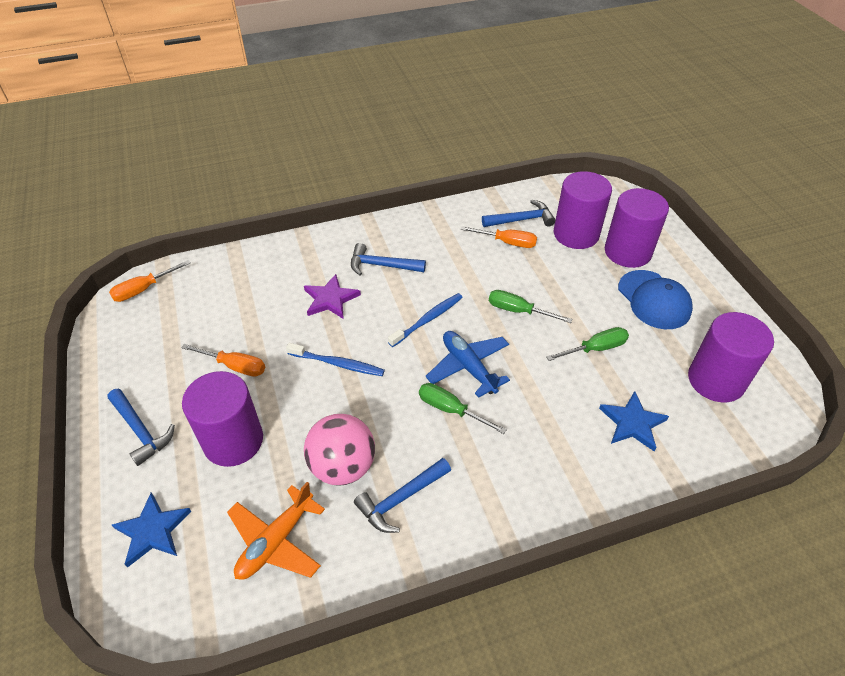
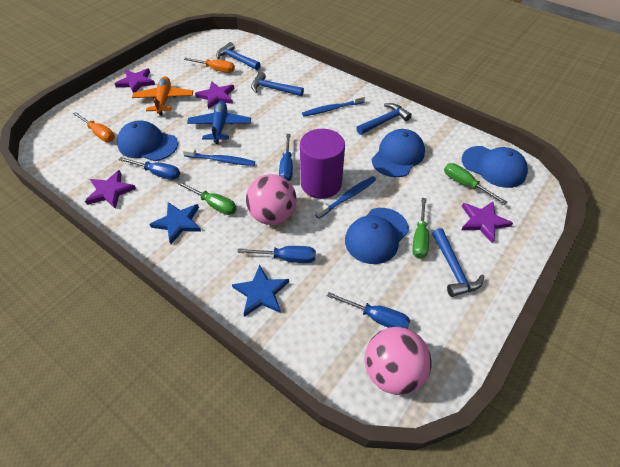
blue cap: [618,270,693,329] = 1 -> [117,120,178,161] [345,208,409,264] [372,129,425,177] [462,146,528,188] = 4
blue screwdriver: none = 0 -> [119,157,180,180] [237,246,316,263] [279,134,293,181] [327,292,410,329] = 4
blue toothbrush: [286,343,385,376] [388,293,463,347] = 2 -> [182,148,255,166] [302,94,365,117] [315,176,376,219] = 3
orange screwdriver: [109,260,190,302] [181,344,265,377] [460,226,537,248] = 3 -> [73,112,115,142] [184,58,235,73] = 2
pink ball: [304,414,375,486] = 1 -> [246,174,297,225] [365,327,432,395] = 2
purple cylinder: [182,371,263,467] [554,171,612,249] [605,188,669,268] [688,312,774,402] = 4 -> [300,129,345,199] = 1
purple star: [304,274,361,319] = 1 -> [85,170,136,209] [115,68,155,93] [195,81,234,109] [461,201,513,244] = 4

